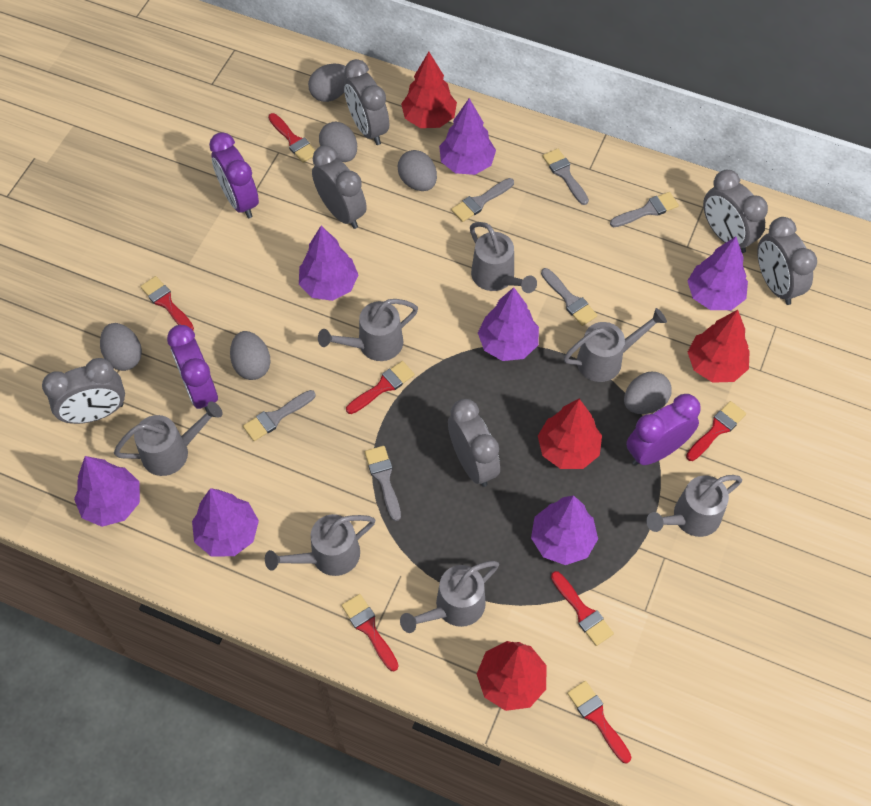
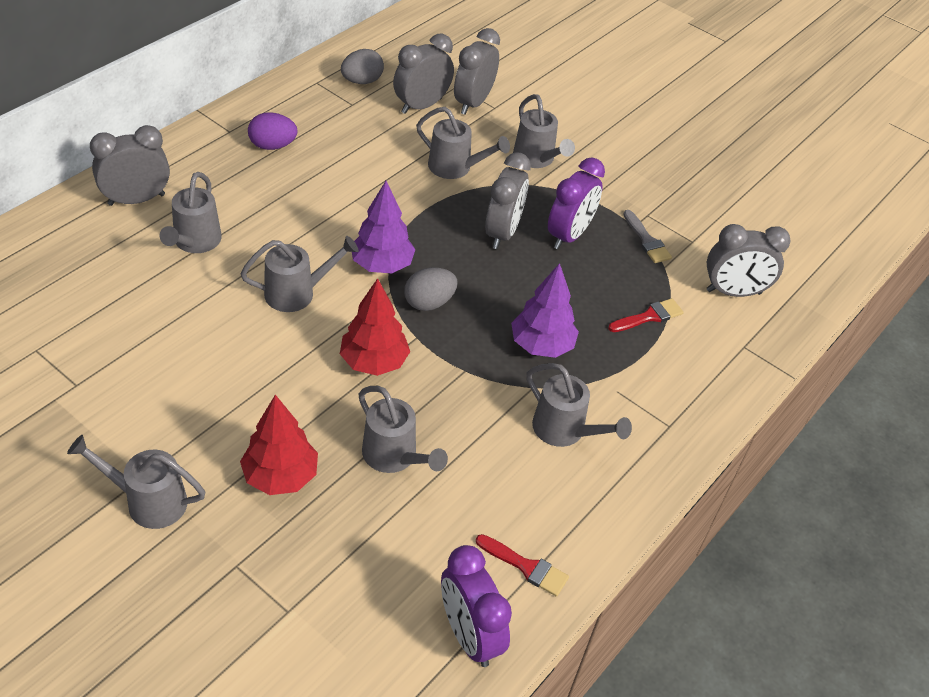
grey brush: [243,390,316,441] [365,446,401,521] [451,178,514,222] [541,268,597,326] [542,149,589,205] [610,192,679,227] = 6 -> [623,210,672,263] = 1
grey clock: [42,358,125,424] [312,146,367,229] [344,59,389,145] [448,399,500,487] [703,170,768,253] [757,217,817,305] = 6 -> [90,125,170,206] [393,34,454,114] [454,28,500,115] [485,152,531,249] [707,224,791,297] = 5
grey egg: [100,323,142,371] [230,331,271,380] [308,64,347,102] [319,122,357,162] [398,150,437,191] [624,372,672,414] = 6 -> [341,49,384,84] [404,268,458,311] = 2
purple clock: [167,325,218,412] [209,132,259,218] [626,394,701,465] = 3 -> [441,545,512,667] [548,157,605,249] = 2
purple egg: none = 0 -> [248,112,298,150] = 1
purple tree: [74,456,140,527] [192,488,259,556] [299,226,358,301] [439,98,496,175] [478,287,539,361] [531,495,598,565] [688,237,748,310] = 7 -> [352,181,416,274] [511,263,579,358] = 2
red brush: [140,276,194,330] [268,113,315,163] [341,594,399,671] [346,361,415,414] [551,571,614,646] [567,681,631,763] [686,401,746,461] = 7 -> [476,534,569,597] [608,298,684,332] = 2
red tree: [401,52,457,128] [477,641,546,711] [538,399,602,469] [688,310,750,383] = 4 -> [240,395,318,495] [340,278,410,376] = 2

